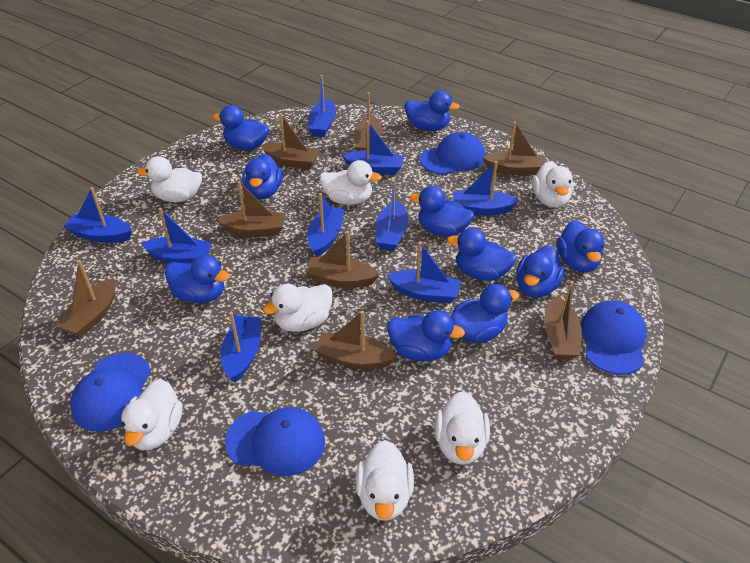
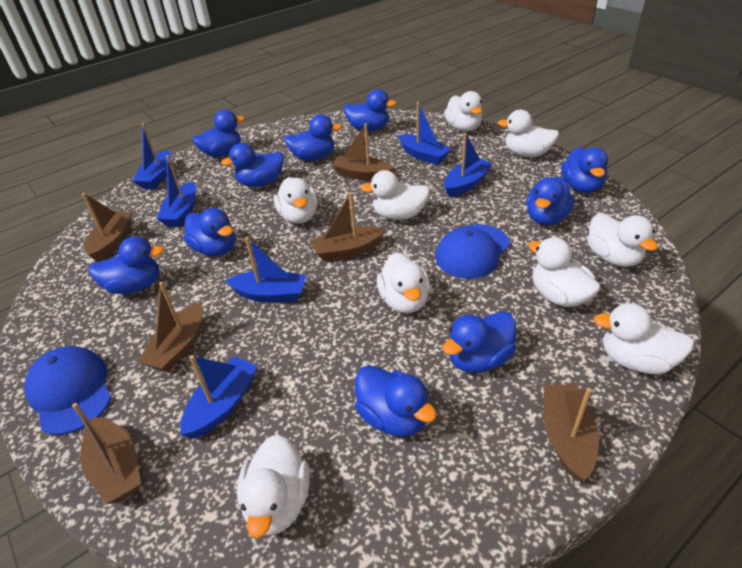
blue boat: [64,187,132,243] [141,208,212,264] [221,312,261,383] [307,193,345,257] [308,75,336,137] [342,121,404,175] [376,180,408,251] [387,242,462,303] [453,161,519,216] = 9 -> [132,123,171,189] [156,155,196,227] [180,355,258,439] [225,237,306,303] [398,102,451,165] [444,133,493,197] = 6
blue cap: [70,353,151,432] [225,407,325,476] [420,132,485,175] [581,300,647,375] = 4 -> [25,346,111,435] [435,224,510,279] = 2
brown boat: [56,260,116,337] [216,181,285,237] [261,113,320,170] [306,231,380,288] [315,311,397,369] [354,92,382,151] [483,121,545,175] [544,281,582,360] = 8 -> [72,403,141,504] [82,193,132,262] [138,282,203,372] [311,192,385,261] [331,123,394,181] [543,384,599,482] = 6
white duck: [121,379,183,450] [137,156,202,202] [263,284,333,332] [320,160,382,205] [355,440,414,521] [434,391,490,465] [532,161,574,208] = 7 -> [237,434,310,538] [274,177,318,224] [361,170,430,220] [377,252,430,313] [444,91,482,131] [498,110,559,157] [528,237,601,307] [587,213,658,267] [594,303,694,374] = 9

